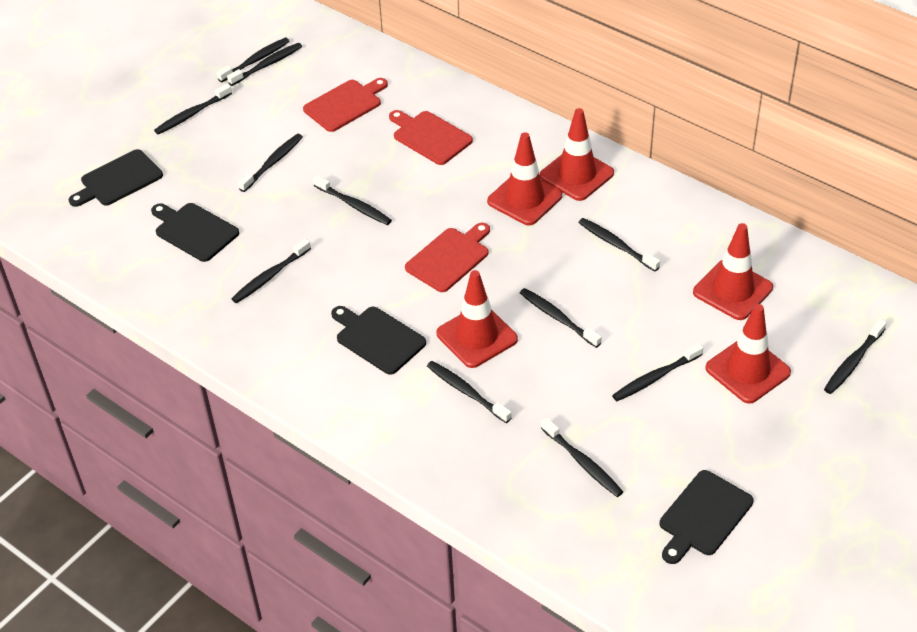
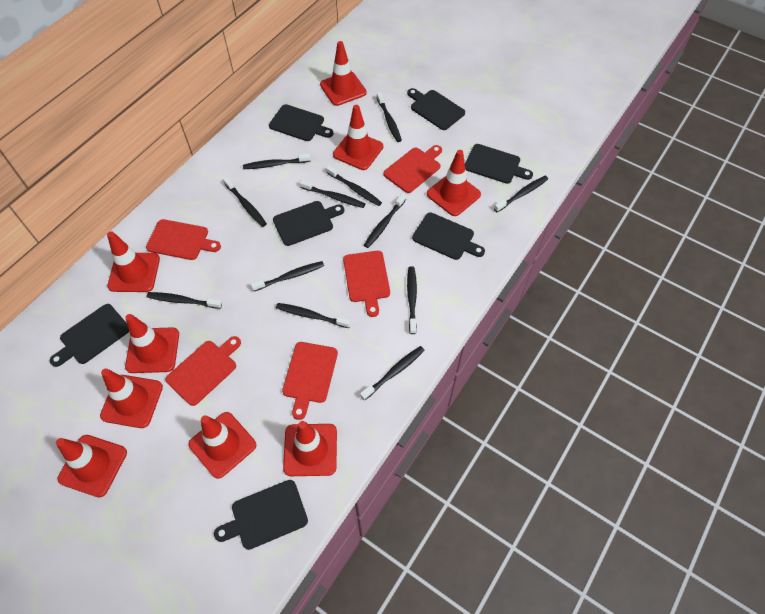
black cutting board: [69,149,163,207] [151,203,239,262] [331,306,426,375] [660,470,754,564] = 4 -> [50,304,129,367] [214,480,308,550] [269,104,333,141] [273,201,344,246] [407,88,465,130] [412,212,485,260] [465,144,533,184] = 7
red cutting board: [303,78,388,132] [389,110,473,165] [405,223,490,292] = 3 -> [146,219,221,260] [165,336,241,406] [282,342,338,420] [343,251,390,317] [383,145,442,193] = 5
red traffic cone: [436,270,518,368] [487,132,562,225] [540,108,614,201] [693,223,773,320] [705,304,791,404] = 5 -> [56,435,127,498] [100,369,163,428] [107,231,160,292] [125,314,179,373] [188,412,256,479] [283,421,337,476] [320,41,367,106] [333,105,383,170] [427,150,481,216] = 9

